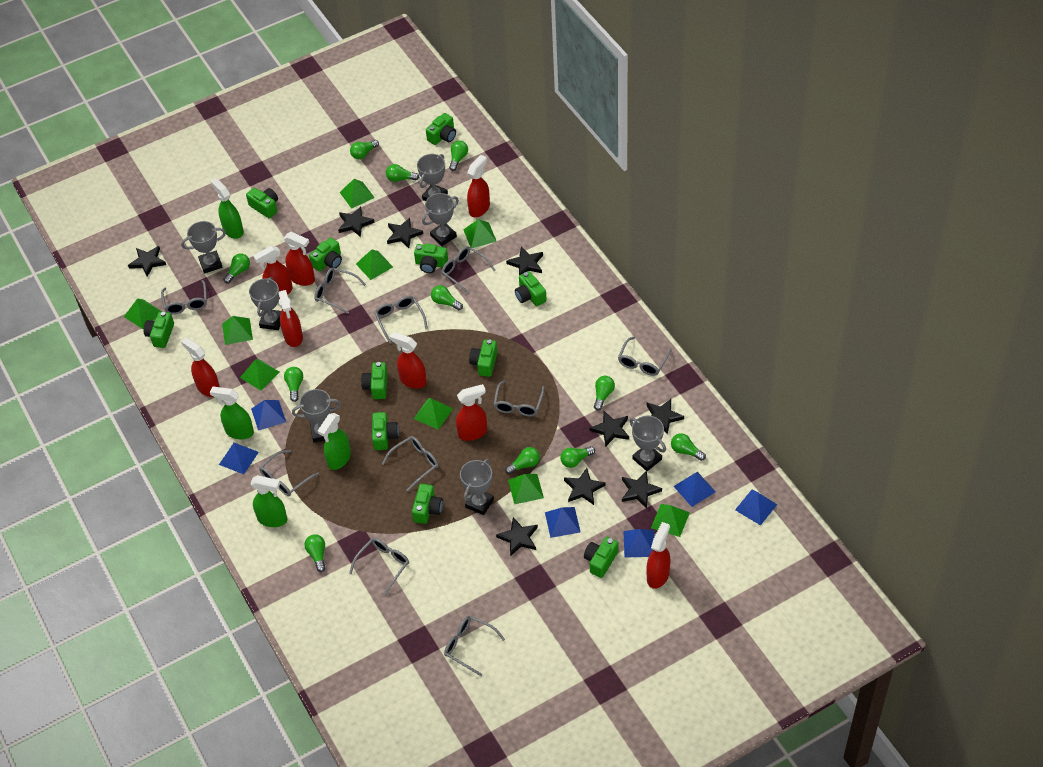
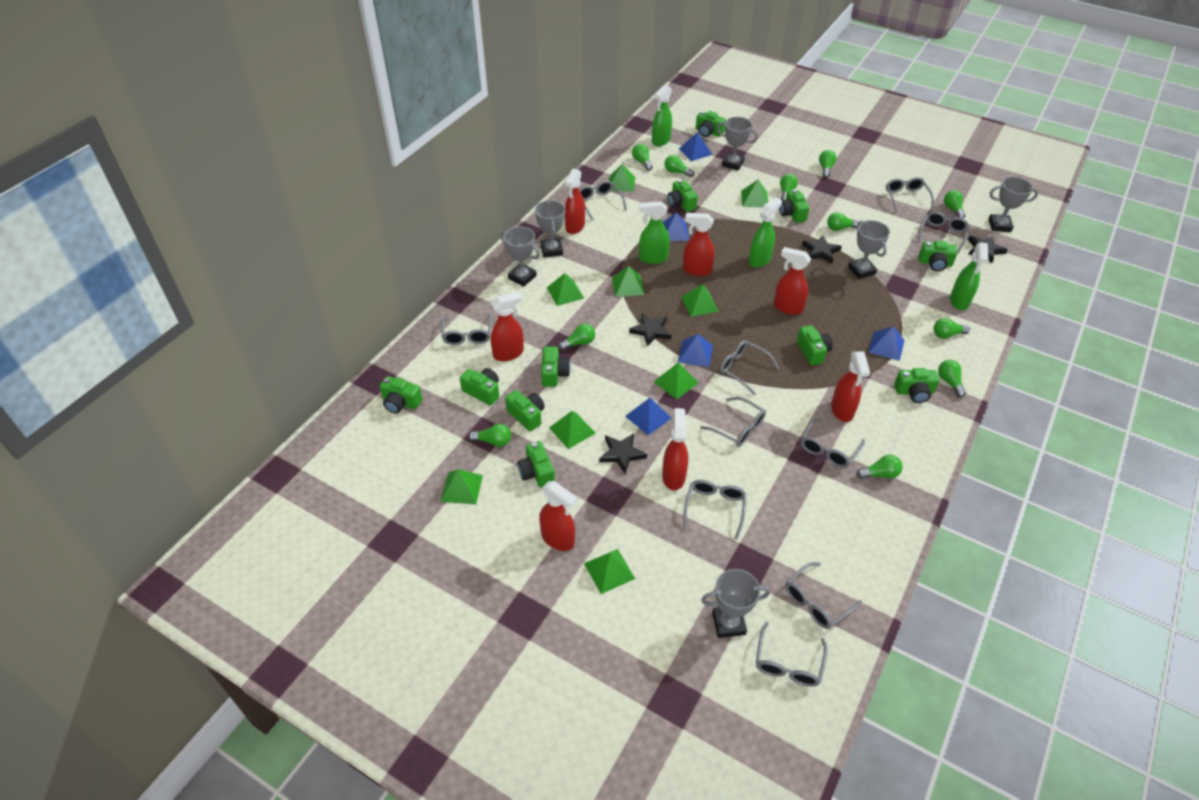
black star: [128,246,166,277] [338,206,374,237] [387,217,423,248] [496,517,538,556] [506,247,543,276] [564,468,606,505] [590,411,629,447] [622,471,662,509] [647,399,684,434] = 9 -> [599,433,647,474] [629,313,671,347] [802,235,842,263] [968,236,1008,263] = 4
blue pyramid: [219,443,259,474] [251,400,286,431] [545,507,581,538] [623,529,655,558] [673,472,716,507] [735,490,777,526] = 6 -> [625,398,671,435] [662,212,690,241] [678,334,713,367] [679,132,712,161] [868,326,904,361] = 5
grey trophy: [181,221,226,273] [249,277,281,330] [292,389,341,442] [417,154,448,201] [422,193,459,246] [460,459,494,515] [629,416,666,471] = 7 -> [501,227,540,286] [535,200,565,257] [701,569,770,638] [717,117,758,171] [848,220,890,279] [988,177,1038,232] = 6
red spray bottle: [181,338,220,397] [253,246,293,299] [279,290,303,347] [284,232,315,286] [390,332,427,389] [456,384,487,441] [467,155,490,217] [646,522,670,589] = 8 -> [491,291,524,361] [539,481,577,551] [565,169,585,234] [662,408,688,490] [683,213,715,276] [774,247,811,315] [831,352,870,422] = 7

